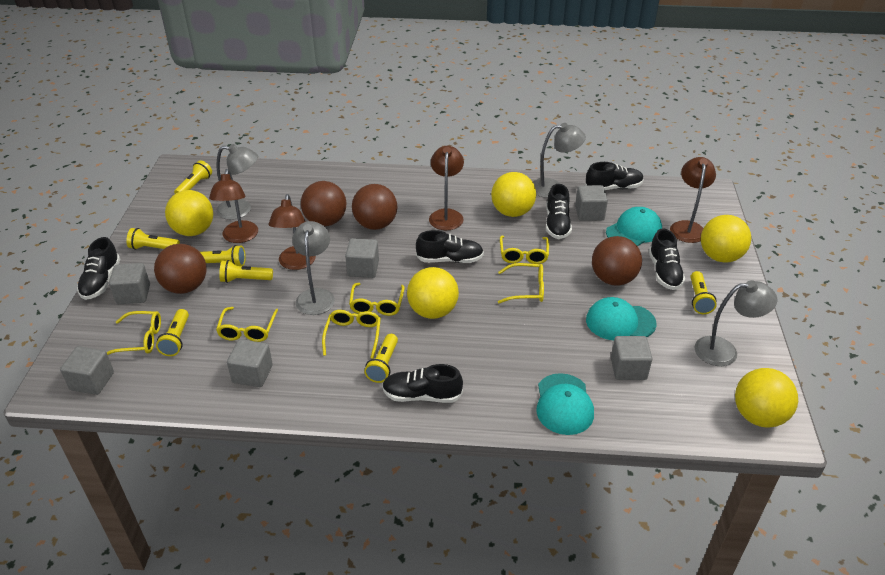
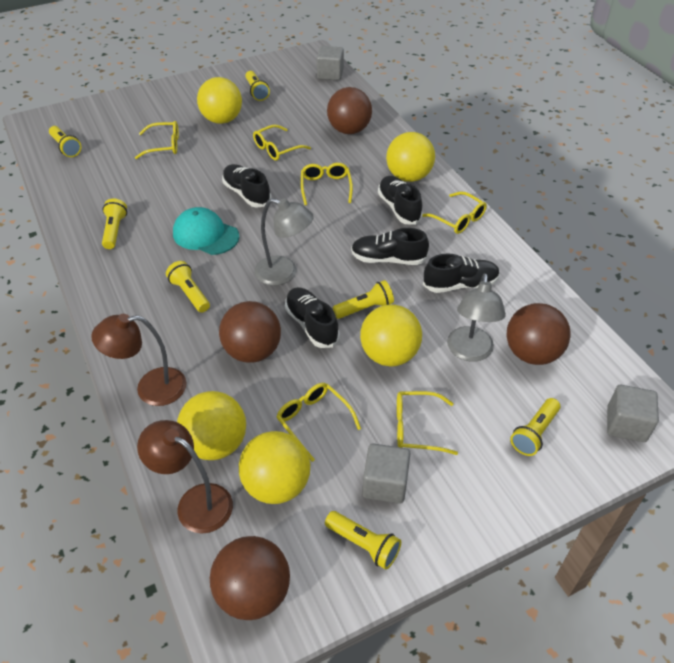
black shoe: [77,237,121,300] [382,364,463,403] [416,230,484,263] [546,184,572,239] [585,162,644,190] [649,228,685,290] = 6 -> [222,164,271,208] [285,287,340,348] [351,228,429,265] [378,176,423,225] [423,253,500,293] = 5
brown lamp: [209,169,258,243] [269,194,316,270] [429,146,464,230] [670,157,716,243] = 4 -> [91,314,186,406] [137,420,233,533] = 2
grey cube: [60,346,114,395] [109,263,150,304] [227,339,273,387] [345,238,379,278] [575,185,608,221] [611,336,652,380] = 6 -> [317,46,344,81] [363,443,411,504] [607,385,659,442] = 3
grey lamp: [216,144,258,220] [292,221,335,315] [533,123,586,198] [694,280,777,366] = 4 -> [254,198,314,286] [447,273,506,362] = 2
turquoise cap: [536,373,594,435] [586,297,656,340] [606,207,662,246] = 3 -> [173,207,239,255] = 1

